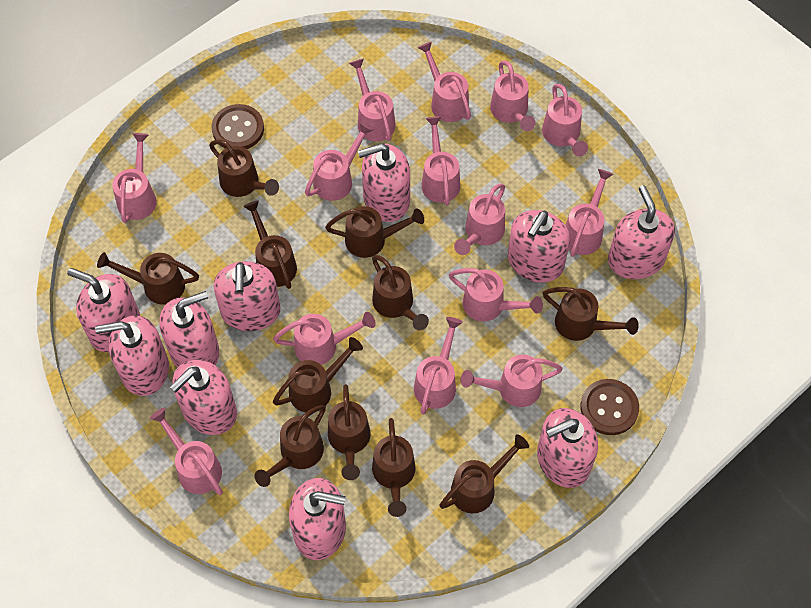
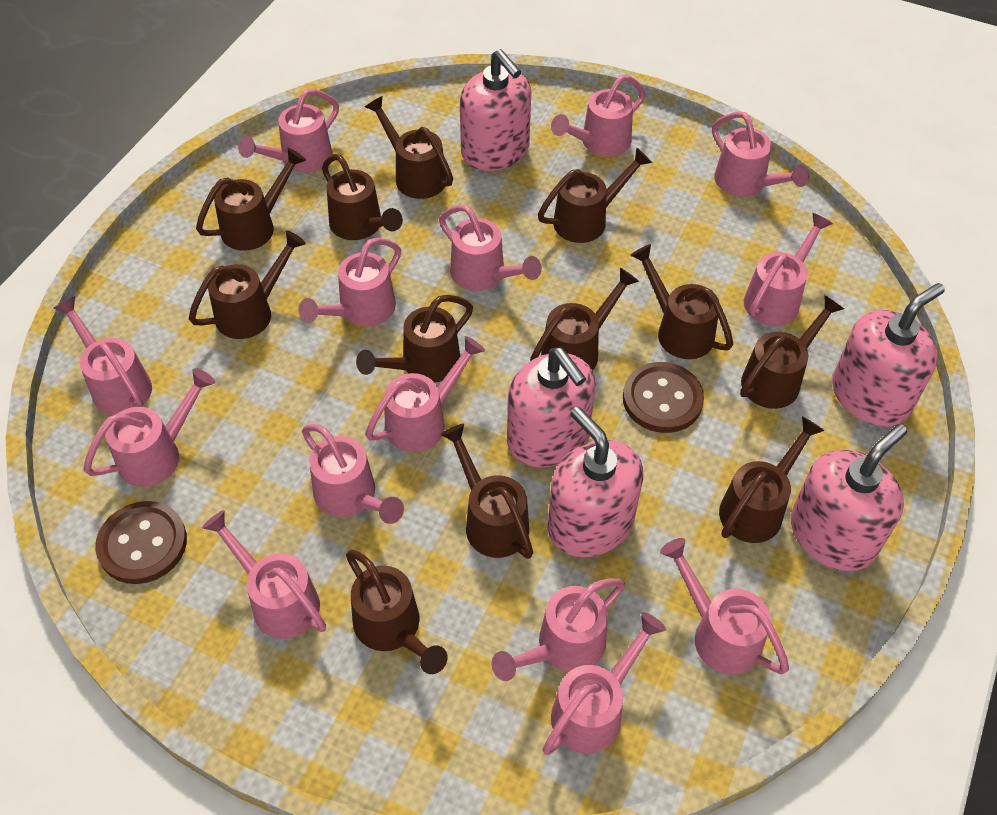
brown watering can: [97,252,199,305] [209,140,279,197] [243,200,297,289] [255,405,326,487] [273,337,363,412] [325,206,424,258] [328,384,371,480] [372,255,429,330] [372,418,416,517] [439,434,529,513] [543,287,639,341] = 11 -> [189,230,306,339] [196,148,306,251] [322,154,403,240] [346,550,448,674] [356,295,473,383] [365,96,453,199] [440,424,533,559] [530,268,639,370] [538,148,652,243] [630,244,733,359] [719,416,825,543] [740,295,844,409] = 12
pink soap dispenser: [67,268,140,352] [95,315,169,396] [159,291,219,368] [170,359,237,435] [214,261,281,331] [289,478,346,560] [358,143,410,222] [508,210,570,283] [537,408,598,488] [608,185,675,279] = 10 -> [460,49,531,171] [507,348,595,467] [548,407,643,557] [791,424,907,571] [832,283,945,427] = 5

